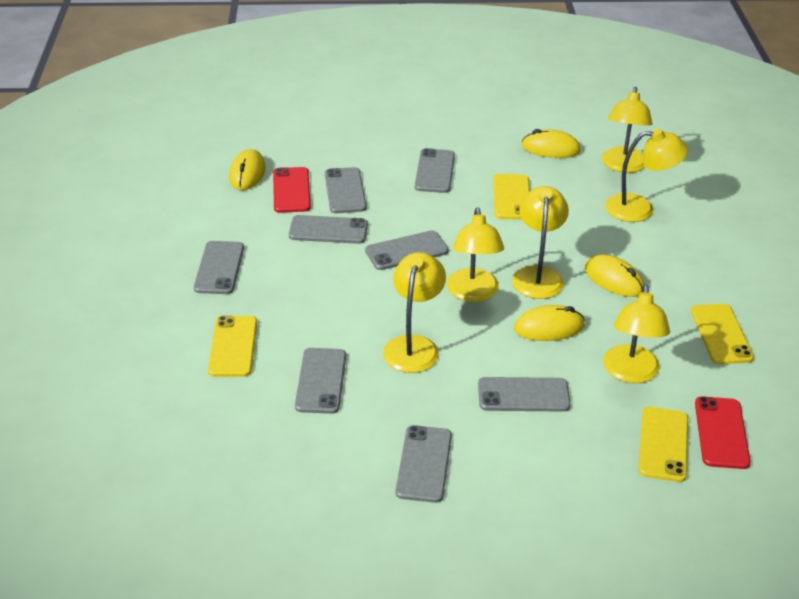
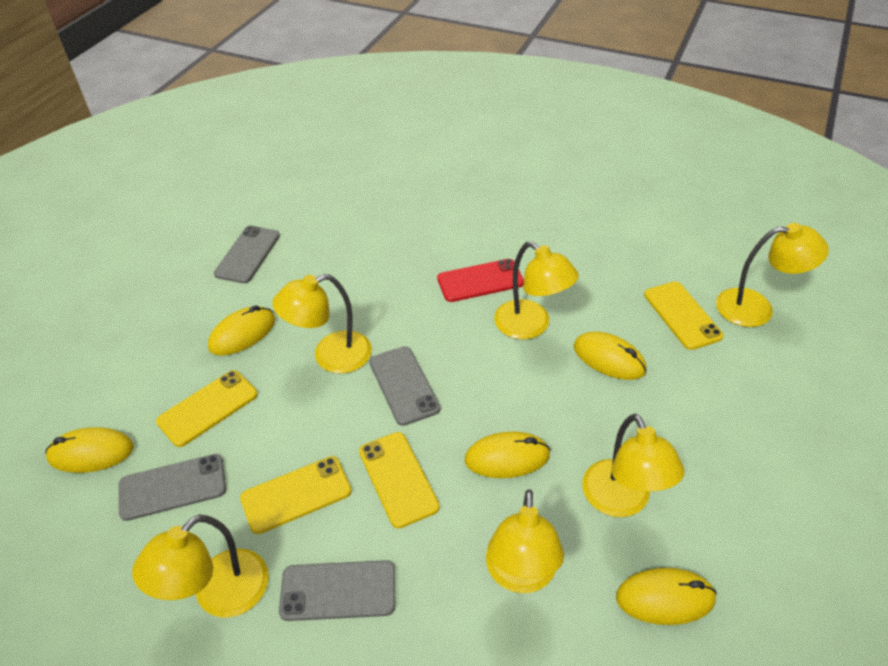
grey phone: [194,241,244,294] [289,215,368,244] [295,348,346,414] [325,167,366,213] [365,230,448,270] [396,425,452,503] [415,148,455,193] [478,377,571,412] = 8 -> [119,454,226,521] [214,226,280,283] [279,560,395,621] [369,346,440,426] = 4
red phone: [273,167,311,213] [695,396,751,469] = 2 -> [437,259,524,302] = 1
yellow mouse: [229,149,266,190] [514,305,585,341] [521,129,581,158] [585,254,644,297] = 4 -> [45,427,134,473] [208,305,275,356] [465,432,551,478] [573,332,647,380] [616,568,717,625] = 5

